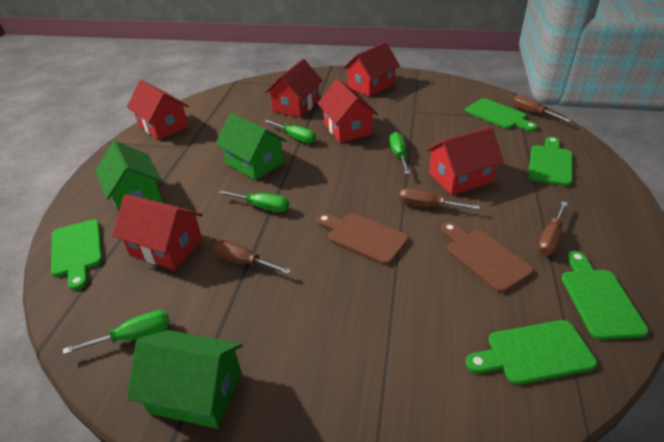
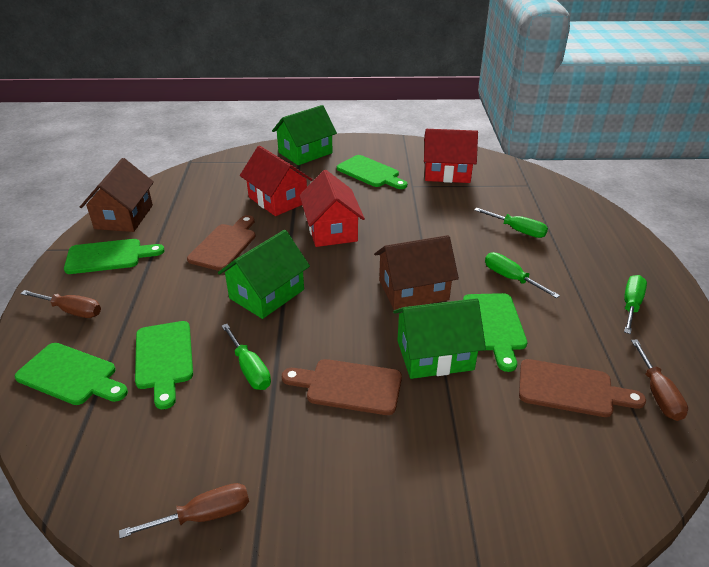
brown cutting board: [316,213,409,265] [441,222,534,293] = 2 -> [187,215,256,271] [282,359,402,415] [519,359,646,417] = 3
brown house: none = 0 -> [80,158,154,232] [375,235,459,310] = 2
brown screwdriver: [213,240,291,274] [400,188,480,210] [512,95,571,122] [537,201,568,256] = 4 -> [20,290,101,318] [119,483,249,539] [631,340,688,421] = 3
red house: [112,194,203,270] [127,80,189,140] [265,59,323,118] [318,79,378,143] [343,42,400,97] [426,127,504,195] = 6 -> [240,146,313,216] [299,170,365,247] [424,129,478,183] = 3

